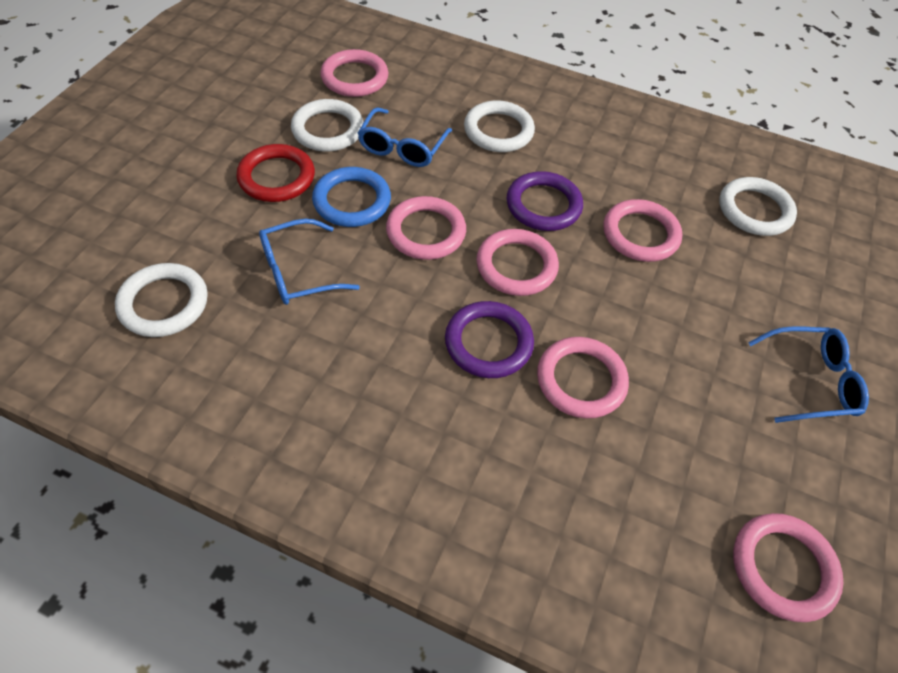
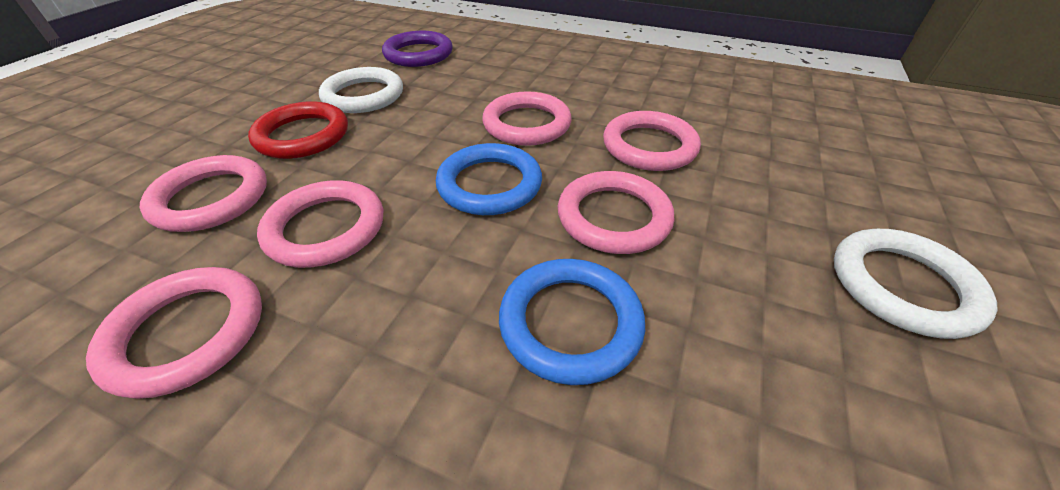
blue glasses: [259,219,360,305] [358,107,452,167] [748,326,869,423] = 3 -> none = 0
blue ring: [312,167,391,227] = 1 -> [436,143,542,215] [499,259,645,385] = 2
purple ring: [445,301,534,378] [507,171,583,231] = 2 -> [382,31,453,67] = 1
white ring: [115,263,208,337] [291,99,364,152] [464,100,535,152] [719,177,797,236] = 4 -> [319,67,403,113] [834,229,998,339] = 2

